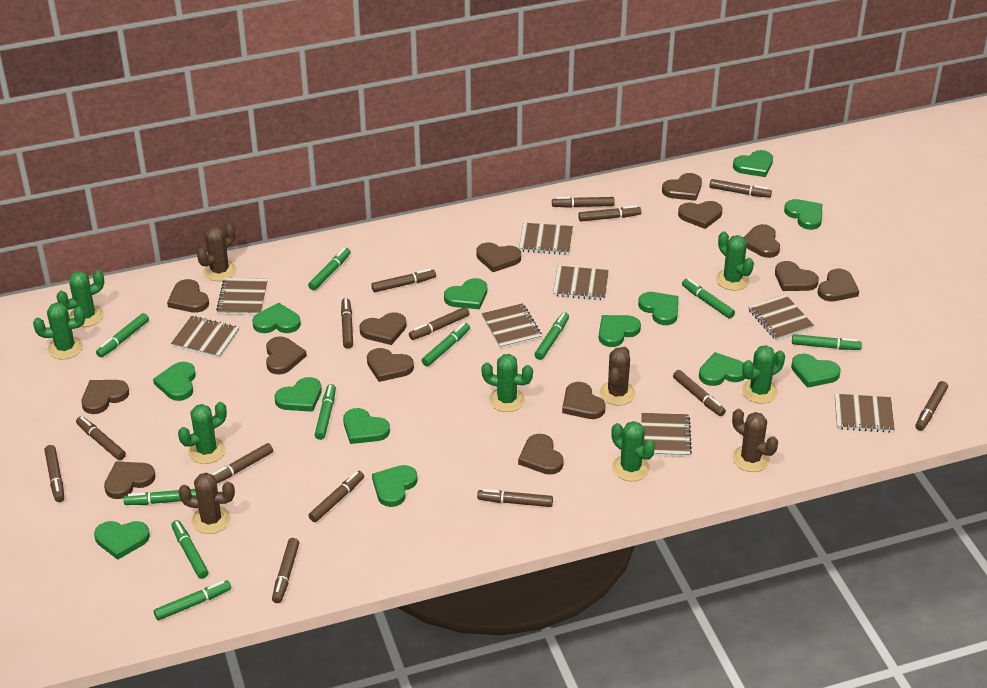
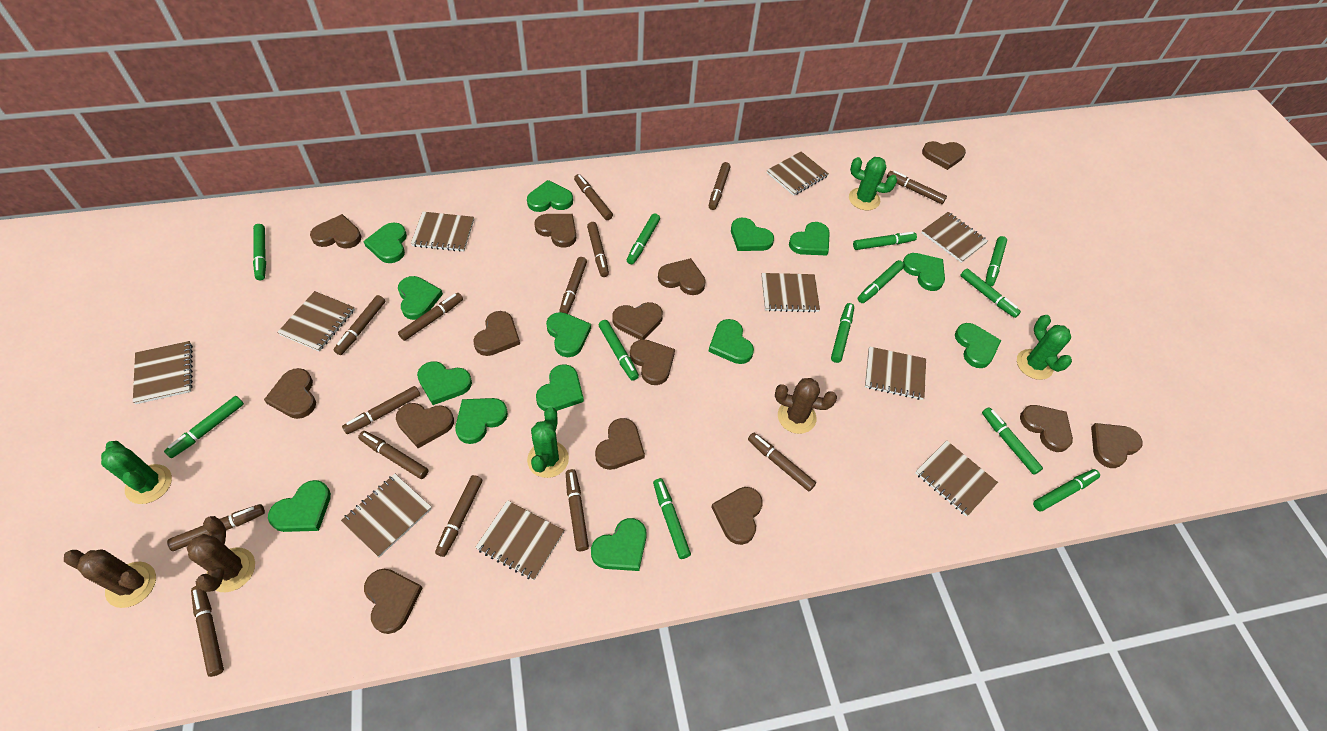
brown cactus: [178,473,235,534] [197,223,236,281] [600,347,635,406] [732,409,778,472] = 4 -> [64,549,156,608] [187,516,255,592] [775,378,837,434] = 3
brown notebook: [171,316,239,358] [216,278,268,315] [482,303,542,349] [519,223,573,255] [553,266,609,300] [641,413,692,457] [748,294,814,341] [835,394,895,433] = 8 -> [133,341,193,404] [277,291,355,351] [341,474,432,557] [411,212,474,252] [475,500,564,580] [761,273,820,313] [767,151,829,196] [865,346,926,400] [915,440,998,517] [922,212,988,263] = 10
green cactus: [33,302,85,359] [56,270,104,327] [178,402,227,464] [482,354,533,412] [611,421,655,481] [716,231,754,290] [742,345,785,404] = 7 -> [101,441,172,504] [527,407,569,478] [849,157,897,211] [1017,315,1072,380] = 4
green heart: [94,521,150,560] [153,362,196,401] [252,303,301,333] [275,377,322,412] [343,408,390,444] [372,465,418,507] [444,278,487,310] [599,315,641,347] [638,292,678,325] [699,352,745,386] [733,150,773,177] [784,199,822,230] [791,354,841,388] = 13 -> [268,480,331,532] [363,222,407,263] [398,276,443,320] [417,361,472,405] [455,398,508,444] [527,180,573,212] [536,364,584,411] [546,312,591,357] [591,518,647,571] [708,319,754,364] [731,218,774,251] [789,222,830,255] [903,253,945,291] [955,323,1001,368] = 14
green marker: [96,313,149,358] [124,489,196,505] [154,580,231,620] [171,520,209,579] [308,248,351,290] [315,384,336,440] [422,323,470,366] [535,312,569,360] [682,278,735,318] [792,334,862,350] = 10 -> [164,396,244,458] [253,224,266,280] [599,320,639,381] [627,213,660,264] [653,478,691,559] [831,303,854,363] [853,232,917,250] [858,260,904,303] [960,269,1021,318] [982,407,1043,475] [985,236,1007,287] [1033,469,1100,512] = 12

